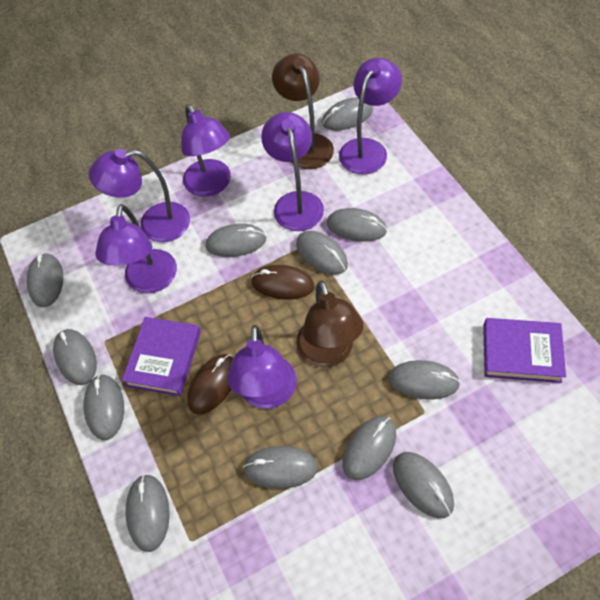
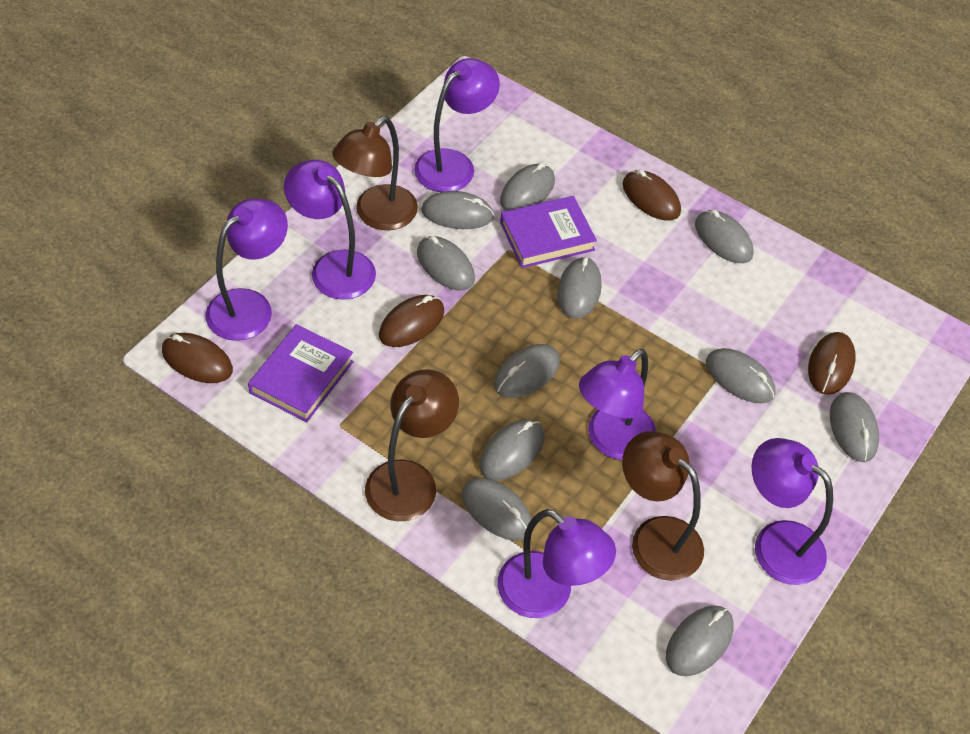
brown lamp: [272,54,334,169] [296,280,363,367] = 2 -> [332,116,418,230] [365,369,459,521] [622,431,704,581] = 3
brown mouse: [187,354,233,415] [251,265,314,300] = 2 -> [162,333,233,383] [379,295,444,347] [623,169,681,221] [808,332,856,395] = 4
grey mouse: [27,253,63,307] [53,329,97,385] [84,374,124,440] [126,474,169,552] [205,224,266,257] [243,446,318,489] [296,231,348,275] [322,98,373,131] [327,208,387,242] [342,416,396,480] [388,360,460,400] [393,452,454,518] = 12 -> [417,236,475,290] [421,191,495,229] [462,477,532,541] [479,419,544,480] [494,344,560,398] [500,163,555,211] [557,257,602,319] [666,606,734,676] [695,210,754,263] [706,348,775,403] [830,392,879,462] = 11

